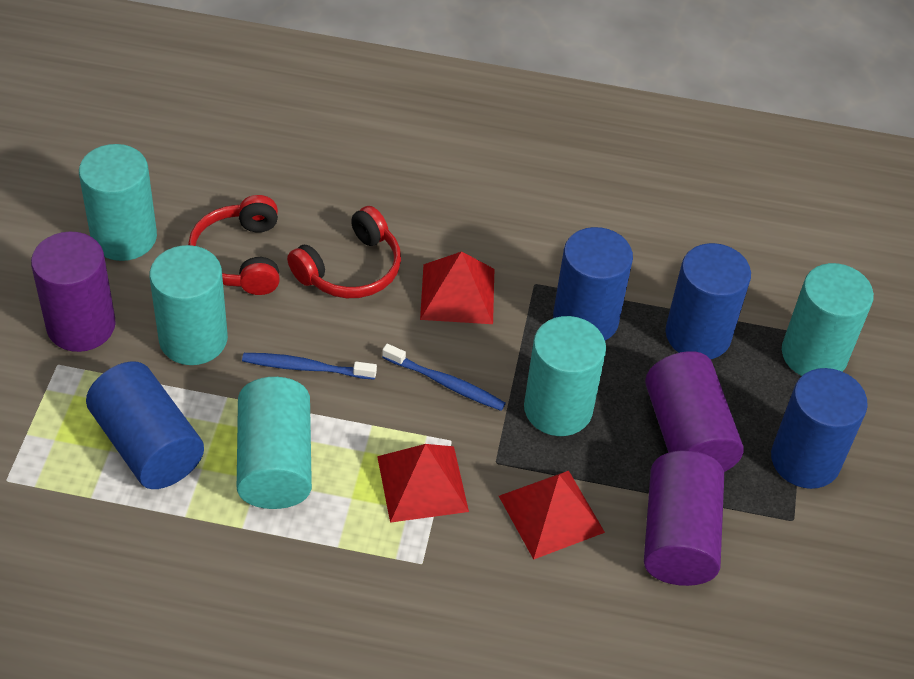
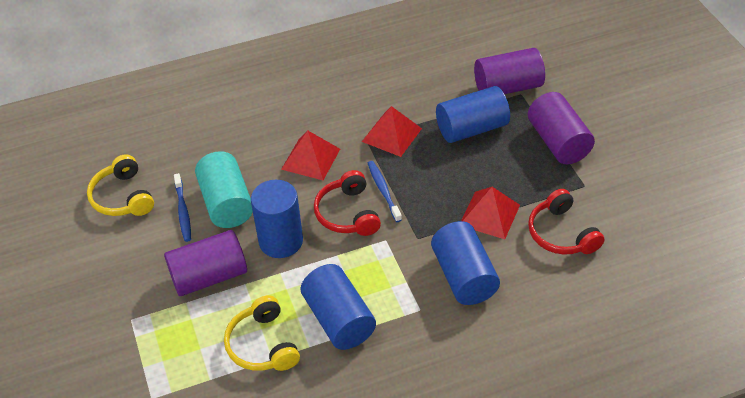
turquoise cylinder: [79,144,157,261] [150,245,228,365] [237,377,312,509] [524,316,606,436] [782,263,874,376] = 5 -> [195,151,253,228] = 1
yellow headphones: none = 0 -> [87,154,154,216] [224,295,300,371] = 2

